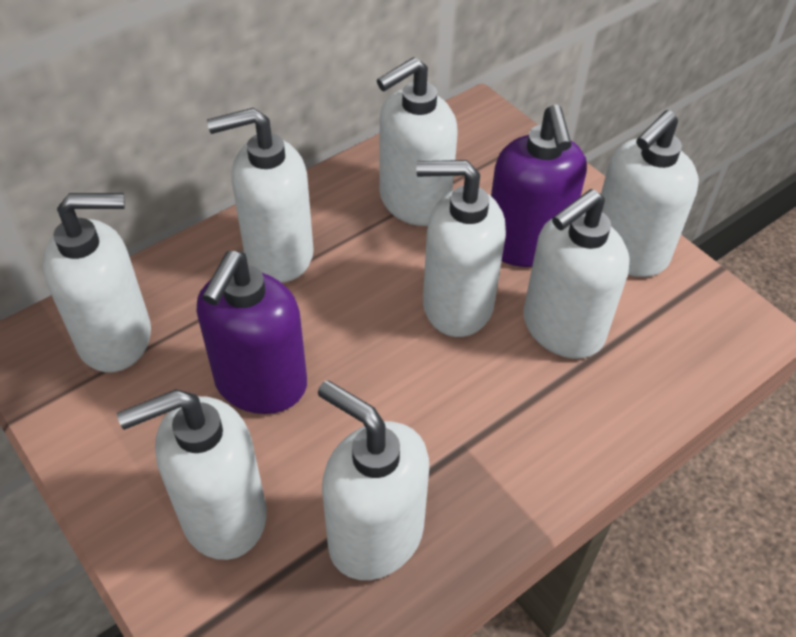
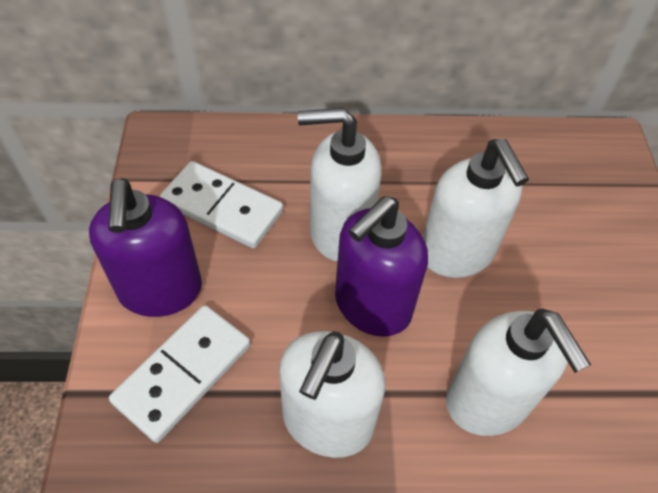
white domino: none = 0 -> [109,305,250,443] [160,161,283,248] = 2
white soap dispenser: [43,193,151,373] [117,389,267,560] [207,108,314,283] [318,380,429,580] [377,57,457,226] [416,160,506,337] [523,189,630,359] [601,110,699,277] = 8 -> [279,331,385,458] [298,108,382,262] [423,139,529,278] [446,309,591,436] = 4

